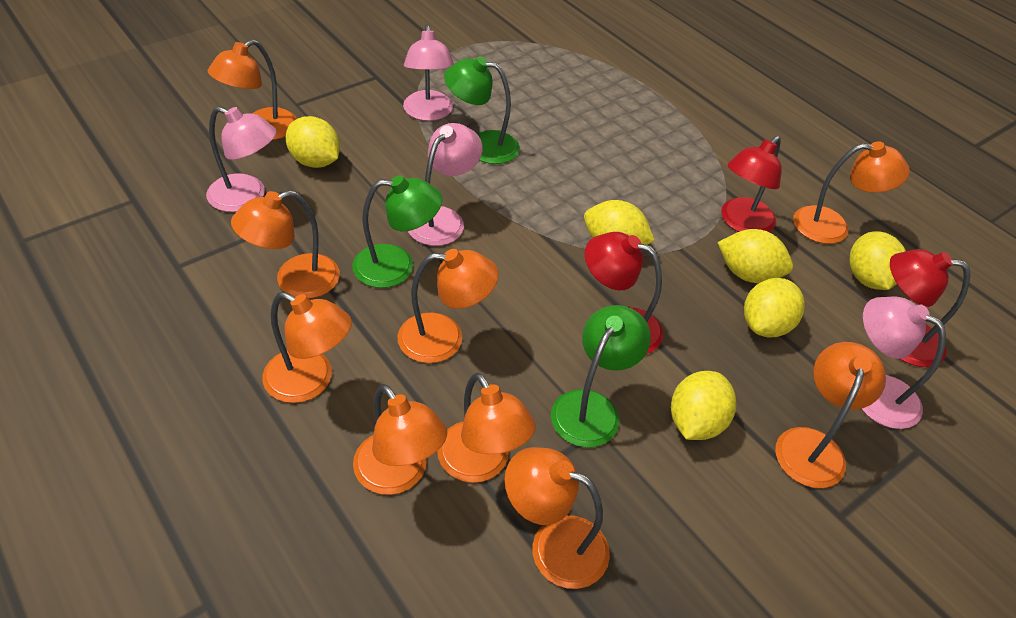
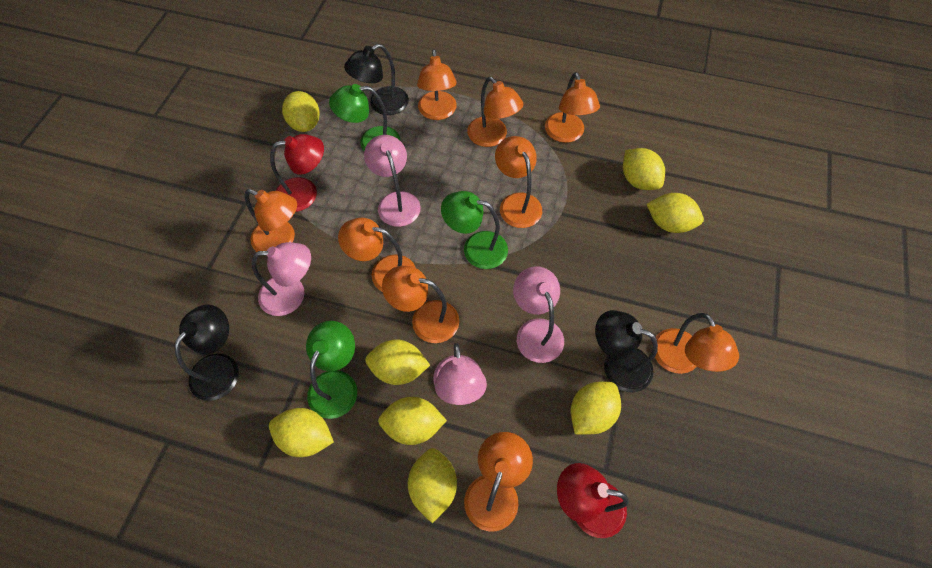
black lamp: none = 0 -> [174,305,239,401] [344,44,409,115] [595,310,658,392] = 3
red lamp: [585,232,663,354] [721,136,782,232] [890,249,971,367] = 3 -> [270,134,324,212] [557,463,629,538] = 2
yellow lemon: [286,116,340,168] [584,200,655,245] [671,371,736,440] [717,229,793,283] [744,278,805,337] [849,231,906,290] = 6 -> [269,408,334,457] [282,91,320,132] [365,340,430,385] [378,397,447,445] [408,448,457,523] [571,381,621,435] [623,148,665,190] [647,193,704,233] = 8

